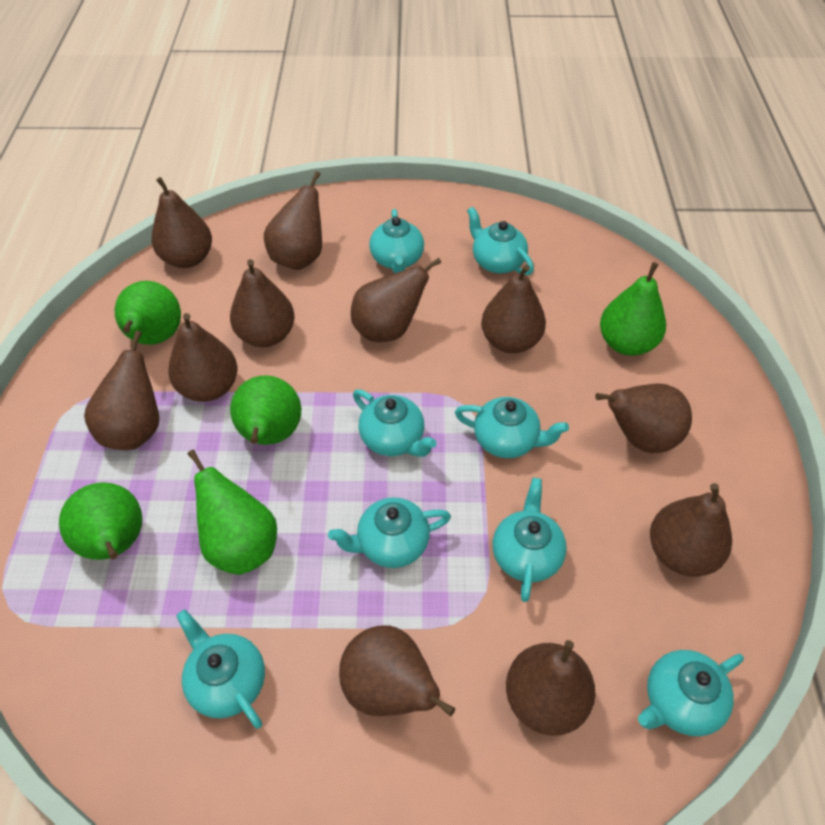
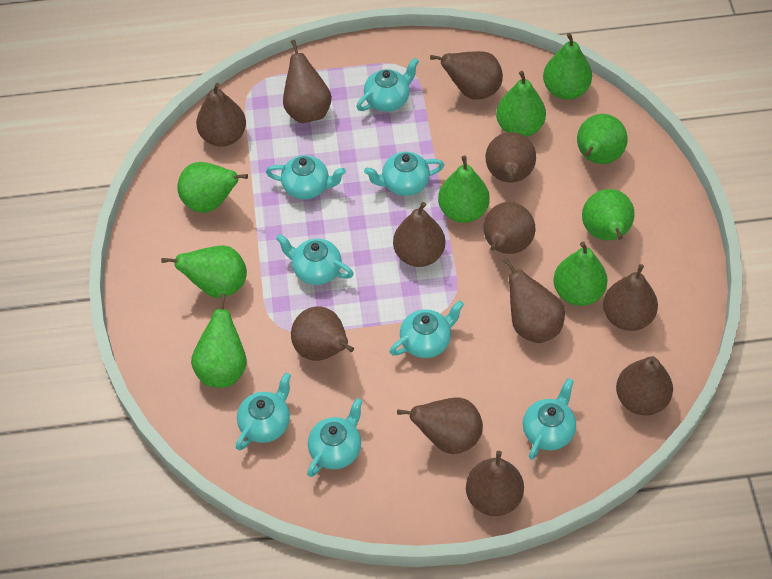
brown pear: [84,331,159,450] [152,177,212,268] [168,313,237,402] [230,259,295,347] [264,171,322,270] [339,625,455,716] [351,258,441,342] [481,265,546,353] [506,640,595,736] [595,384,692,453] [650,483,732,577] = 11 -> [196,83,246,147] [283,40,332,123] [291,306,354,361] [393,202,445,267] [397,397,483,454] [430,51,503,100] [466,451,524,516] [483,202,535,254] [486,132,536,183] [503,258,565,343] [603,264,658,331] [616,356,673,415] = 12
green pear: [59,482,142,560] [115,281,181,345] [188,450,277,575] [230,375,301,445] [600,262,666,356] = 5 -> [161,245,247,298] [178,162,248,213] [191,293,247,388] [438,156,490,223] [496,71,546,137] [543,33,592,100] [553,242,608,306] [577,114,628,164] [582,189,635,240] = 9

